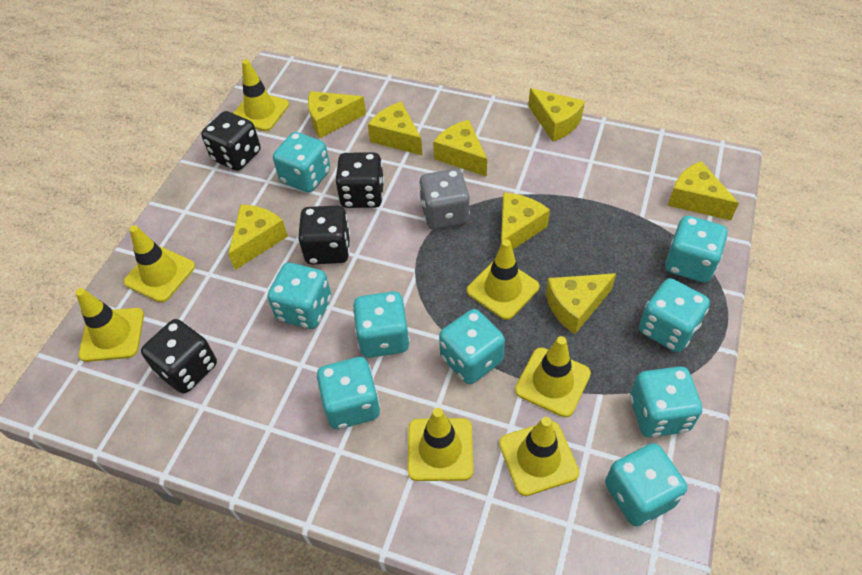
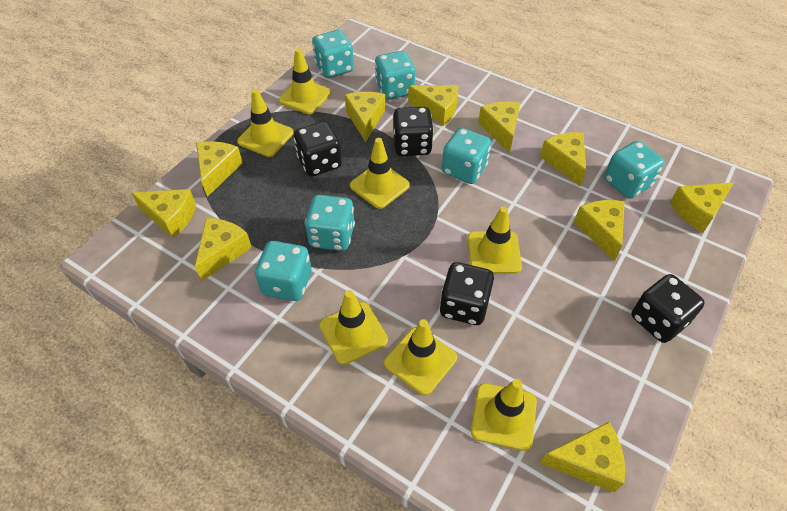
grey dice: [419,169,470,229] = 1 -> none = 0
turquoise dice: [267,263,331,329] [273,132,330,193] [317,357,380,429] [353,291,410,358] [439,309,505,384] [605,443,687,526] [630,366,702,437] [639,278,710,352] [665,216,728,283] = 9 -> [255,241,312,301] [305,195,355,251] [312,30,354,78] [375,51,415,99] [442,128,491,184] [604,141,664,198] = 6
yellow cheese: [228,204,288,270] [308,91,366,138] [368,102,422,155] [433,120,487,177] [501,192,550,249] [528,88,585,142] [546,273,616,334] [668,161,739,220] = 8 -> [132,189,196,238] [195,218,252,281] [196,141,243,197] [345,92,385,142] [408,85,458,126] [478,102,520,153] [540,132,586,187] [540,422,625,492] [574,200,625,261] [670,183,734,233] = 10

